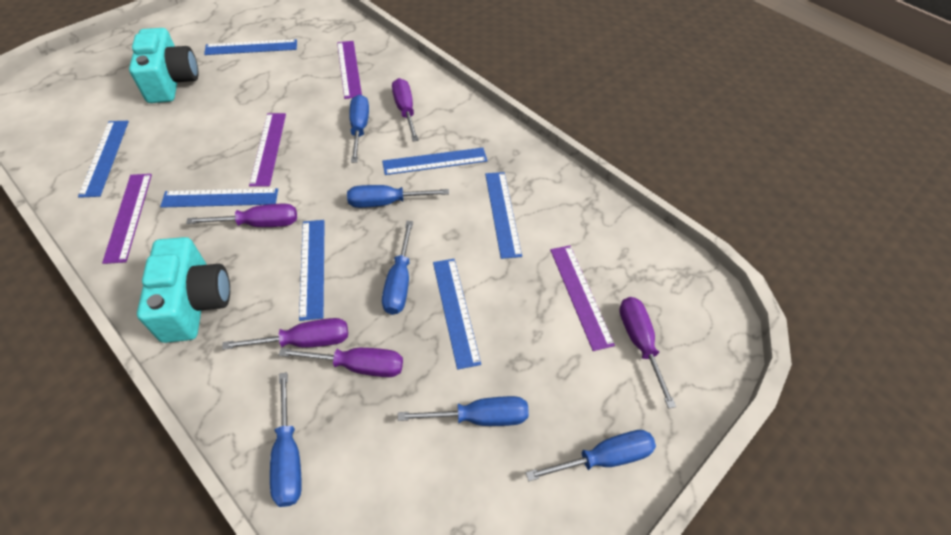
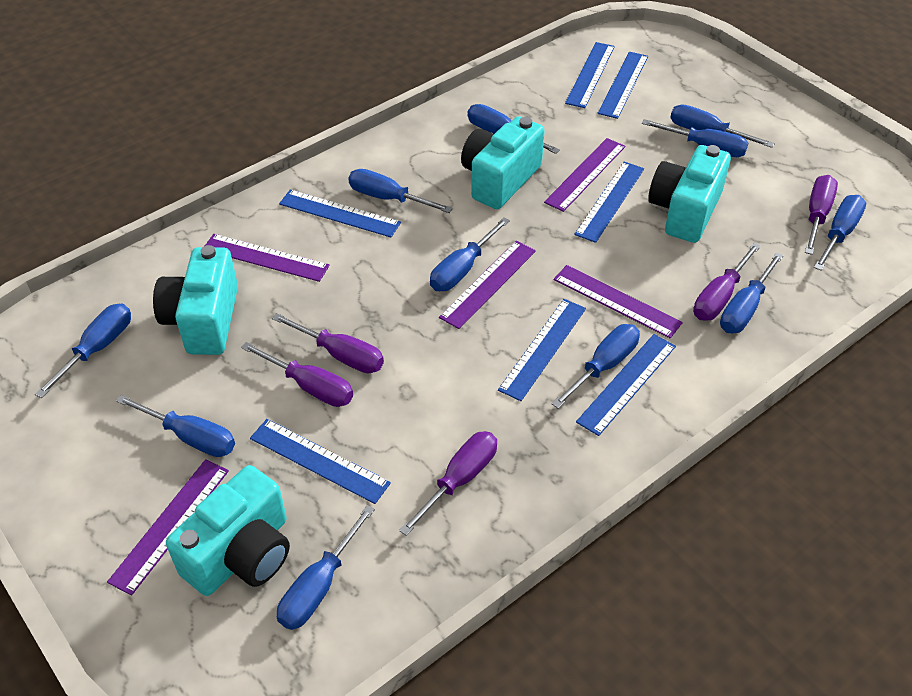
blue screwdriver: [270,372,302,507] [347,185,449,208] [349,95,369,163] [382,221,413,315] [398,396,529,426] [526,430,656,481] = 6 -> [35,303,131,398] [116,395,235,457] [277,505,375,630] [348,169,453,213] [430,217,510,291] [468,104,560,154] [552,324,640,409] [642,119,748,157] [670,104,775,148] [720,252,784,333] [814,195,866,271] = 11
purple ruler: [102,174,152,264] [249,113,286,187] [337,41,362,99] [550,246,615,351] = 4 -> [107,459,229,596] [205,234,330,282] [439,241,536,329] [544,138,625,212] [554,265,683,339] = 5
turquoise camera: [129,28,198,103] [137,237,230,343] = 2 -> [153,245,238,355] [166,465,290,596] [461,116,545,209] [648,145,731,243] = 4

